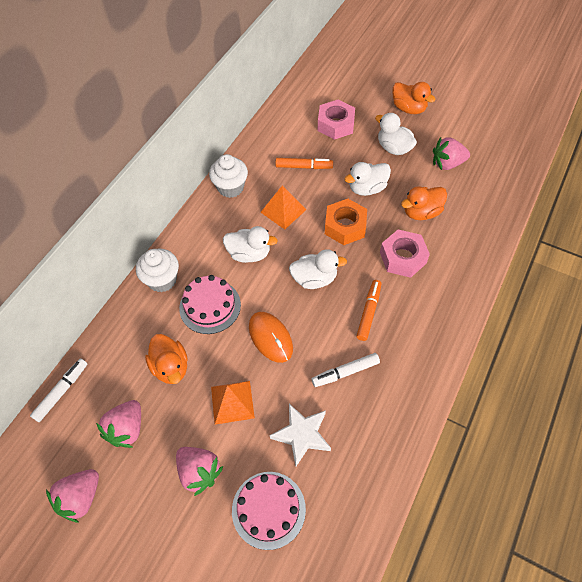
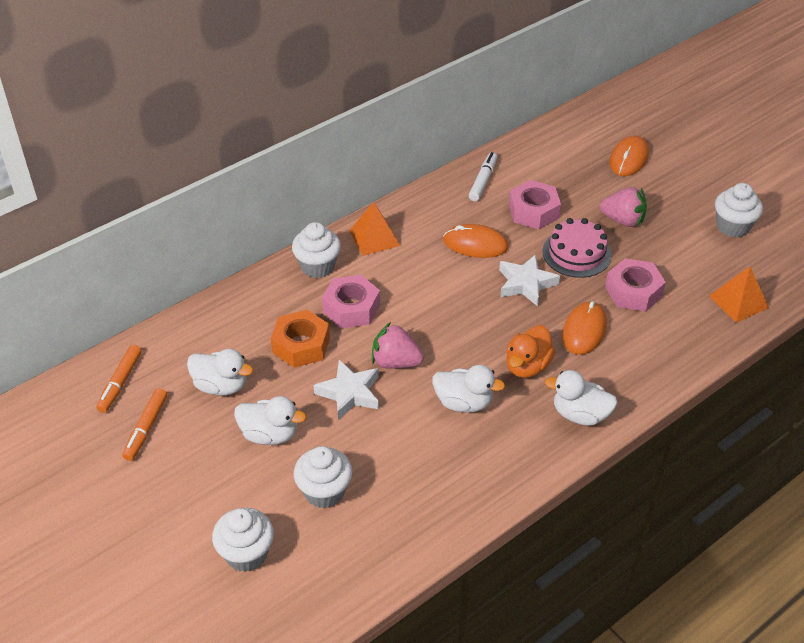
orange duck: [145,334,188,384] [393,82,436,114] [401,186,447,220] = 3 -> [506,325,555,378] = 1
orange mouse: [249,312,293,363] = 1 -> [443,224,508,258] [562,301,607,355] [610,135,649,176] = 3
pink cake: [179,275,241,334] [232,472,306,550] = 2 -> [542,218,612,278] = 1
pink nut: [318,99,355,140] [380,230,430,278] = 2 -> [322,275,380,328] [509,180,561,229] [605,258,666,312] = 3
pink strawberry: [46,469,99,523] [96,400,141,448] [176,447,223,496] [433,137,470,170] = 4 -> [372,322,424,369] [600,187,647,227] = 2
white cupcake: [136,249,179,292] [209,154,248,198] = 2 -> [212,508,274,572] [292,222,341,278] [294,446,352,509] [715,183,763,238] = 4
white marker: [30,358,87,422] [311,353,380,387] = 2 -> [469,152,497,201] = 1
white star: [270,404,331,466] = 1 -> [313,360,379,420] [499,254,560,306] = 2

